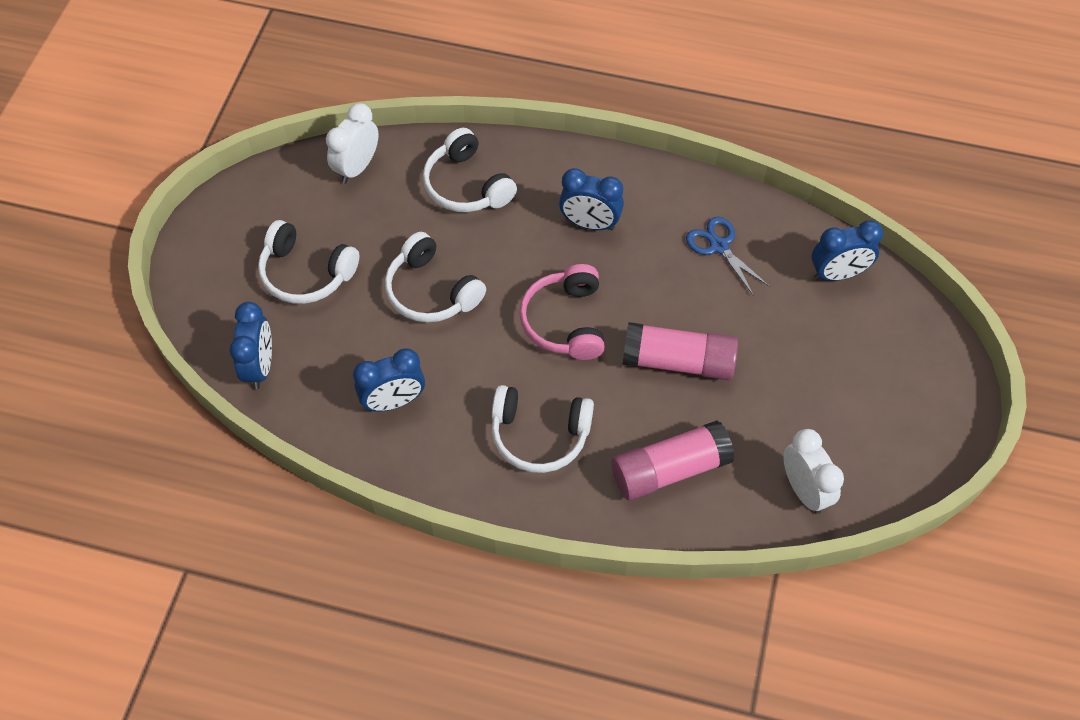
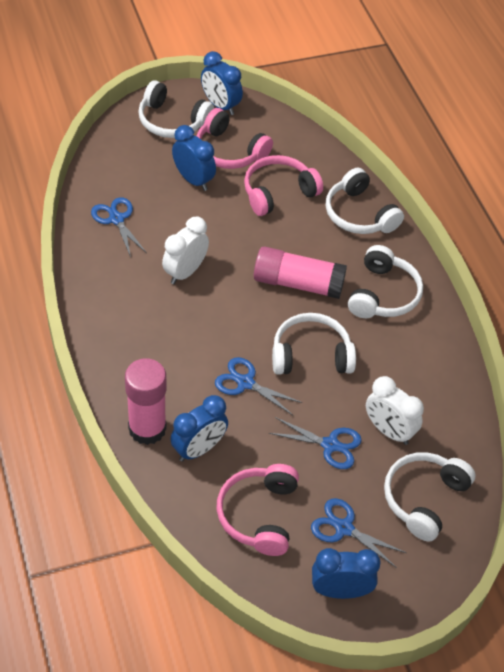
blue scissors: [686,217,770,296] = 1 -> [91,197,147,257] [215,357,303,415] [269,417,362,469] [311,498,406,568] = 4
pink headphones: [519,264,605,360] = 1 -> [197,108,273,169] [216,464,299,556] [244,155,323,216] = 3
white headphones: [258,220,359,304] [385,232,486,322] [423,128,517,212] [492,385,594,473] = 4 -> [138,81,214,138] [272,313,356,375] [326,168,404,234] [348,245,423,318] [384,452,476,542] = 5

